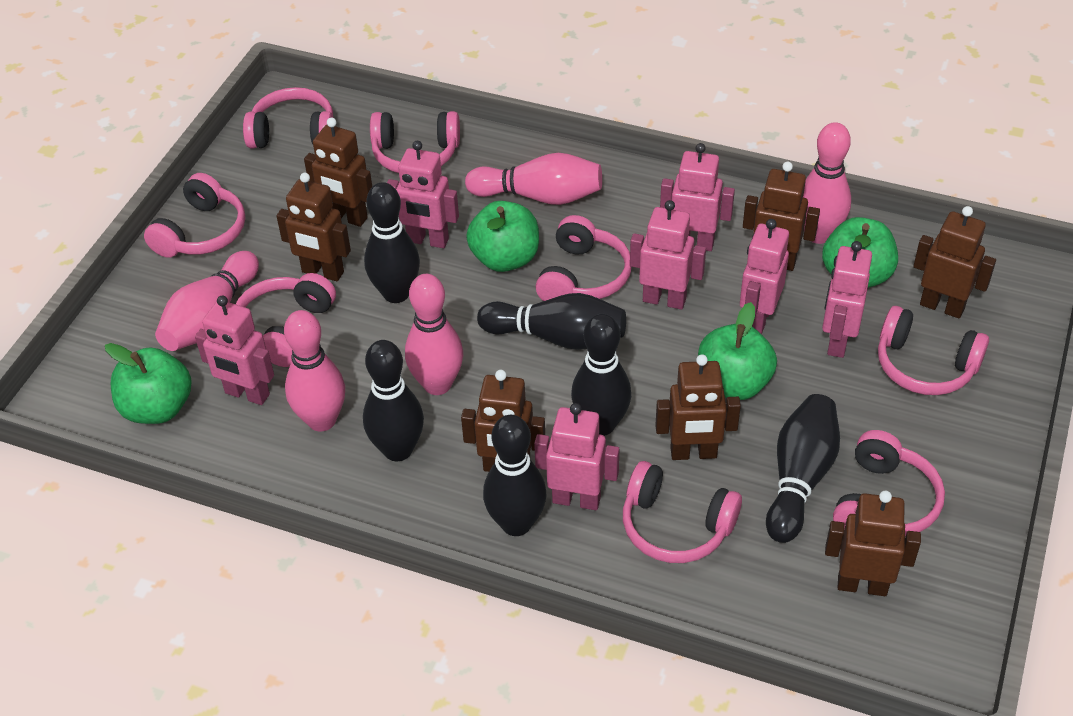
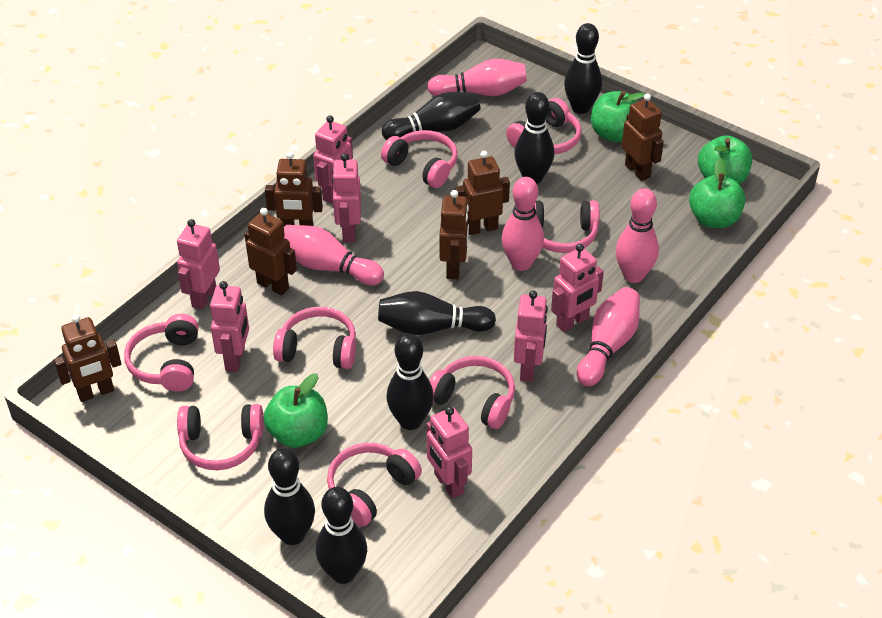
black bowling pin: [363,340,424,461] [364,182,420,303] [477,293,626,350] [483,415,546,536] [571,314,631,436] [766,394,840,543] = 6 -> [264,448,315,545] [316,487,367,584] [378,291,496,335] [382,92,481,140] [386,334,434,430] [514,92,554,184] [564,23,602,114] = 7
brown robot: [276,173,351,281] [304,118,372,227] [461,370,545,472] [655,354,741,460] [743,162,820,271] [825,490,921,596] [913,206,996,319] = 7 -> [54,314,121,402] [244,208,297,295] [265,152,323,226] [439,190,469,279] [455,151,510,235] [622,93,664,181] = 6

